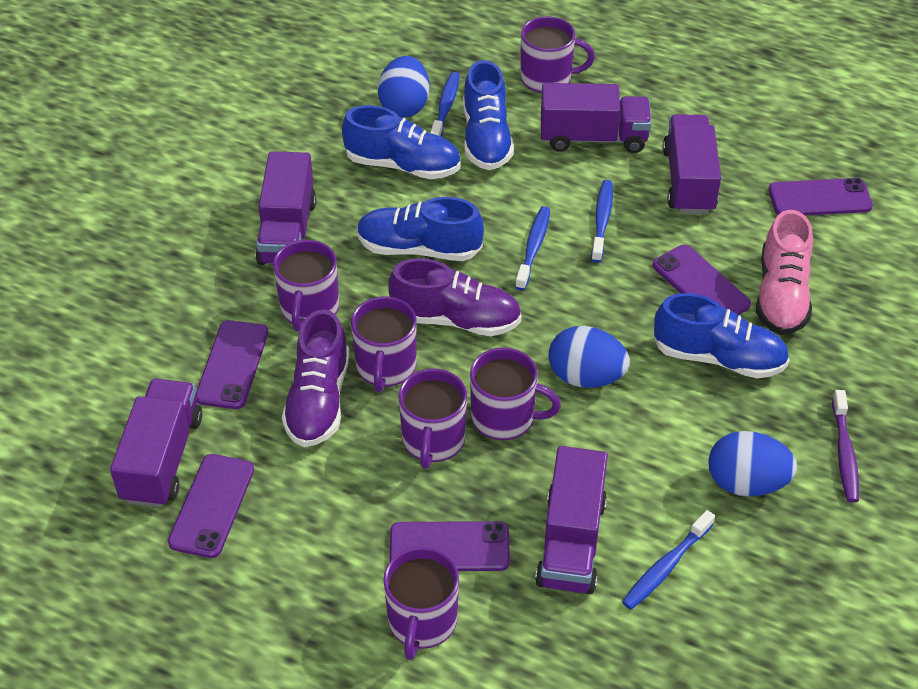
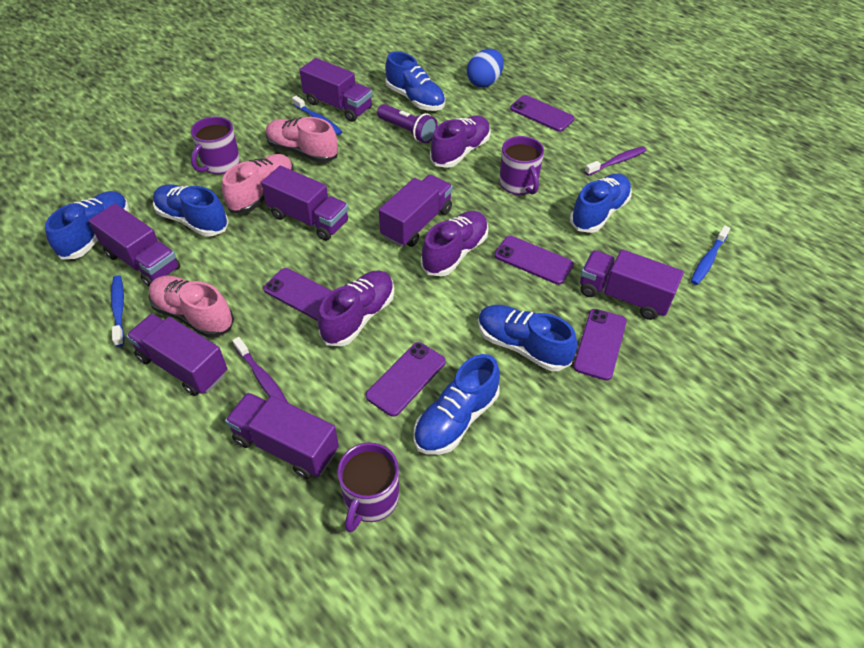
blue egg: [378,56,430,118] [549,326,630,388] [708,431,797,496] = 3 -> [467,49,504,87] = 1
blue shoe: [342,105,461,179] [357,197,484,261] [463,60,514,170] [653,293,790,378] = 4 -> [45,191,129,260] [153,184,229,237] [385,51,445,111] [414,354,500,455] [478,305,577,371] [570,174,632,233] = 6
blue toothbrush: [430,72,460,137] [515,206,550,290] [591,180,613,263] [622,510,715,610] = 4 -> [111,275,124,347] [292,96,342,135] [691,226,730,285] = 3
pink shoe: [756,210,813,335] = 1 -> [149,276,234,338] [222,154,294,214] [266,117,338,163] = 3
purple flashlight: none = 0 -> [377,104,437,143] = 1
purple mug: [273,240,339,331] [351,297,417,392] [383,547,459,660] [399,369,467,469] [470,348,561,440] [520,16,595,93] = 6 -> [191,117,240,175] [337,443,399,532] [499,136,544,195] = 3
purple shoe: [282,309,349,447] [388,258,521,336] = 2 -> [318,270,394,346] [421,211,488,276] [430,116,491,168] = 3
purple toothbrush: [832,390,859,503] = 1 -> [232,337,288,403] [585,147,647,176] = 2
purple truck: [110,379,202,507] [255,151,316,265] [535,446,608,594] [541,83,652,153] [663,114,721,214] = 5 -> [88,204,180,287] [126,314,228,396] [225,393,339,479] [261,166,349,241] [300,58,372,122] [379,175,453,247] [580,249,684,320] = 7

